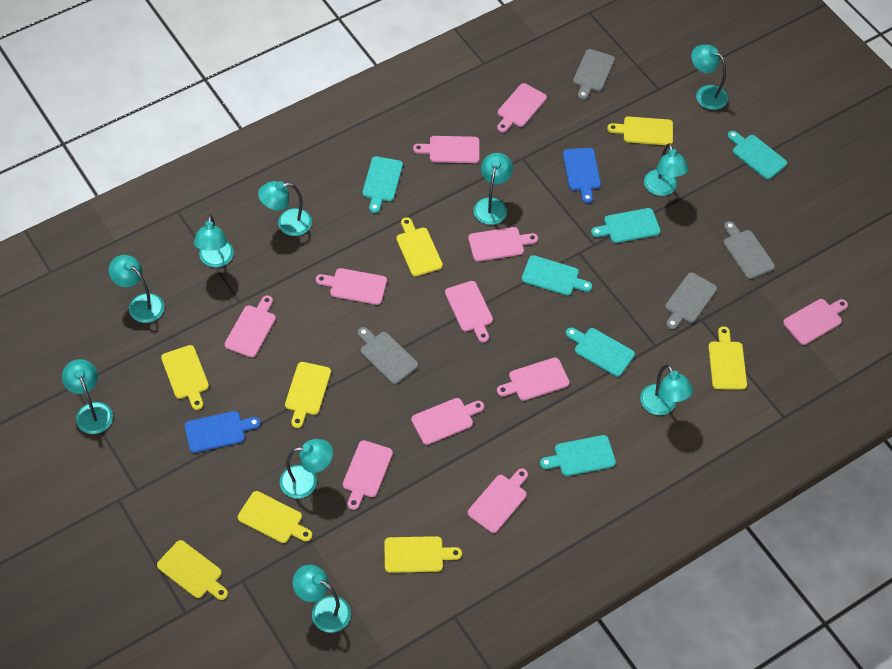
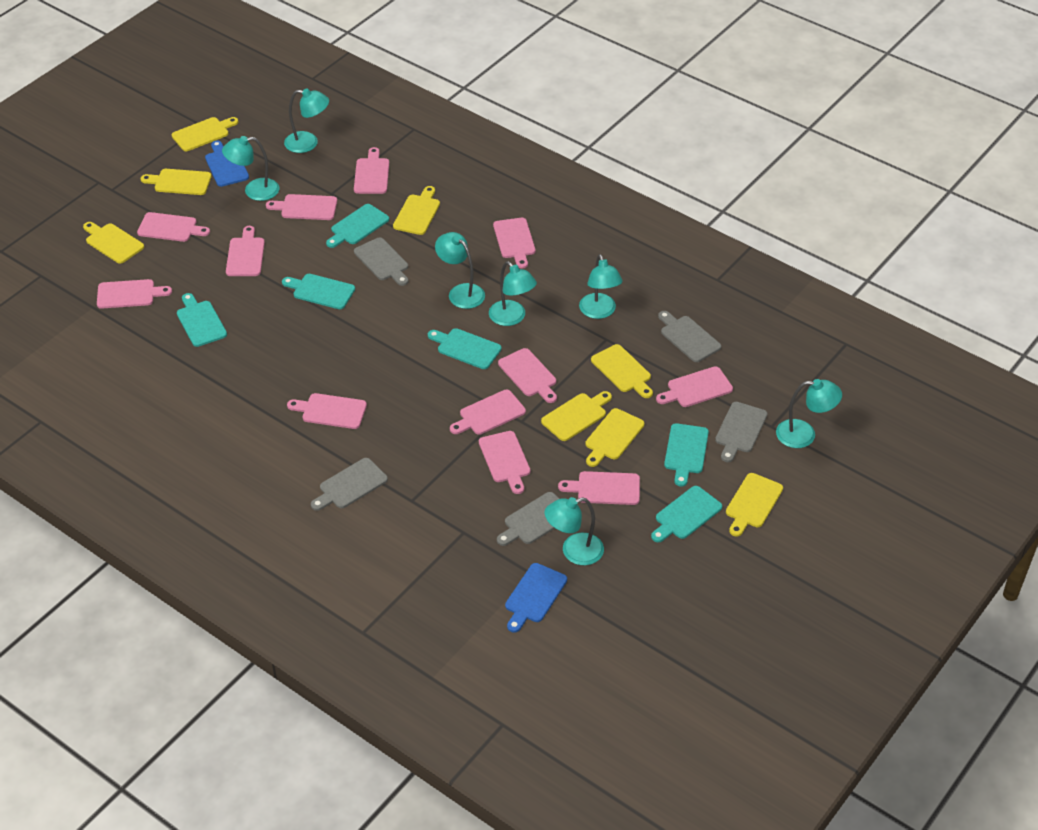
grey cutting board: [357,327,418,384] [573,49,615,100] [665,272,717,330] [723,221,775,279] = 4 -> [311,458,388,511] [354,237,408,286] [497,492,559,546] [658,311,721,362] [715,402,767,462] = 5
pink cutting board: [225,295,276,358] [316,268,387,305] [343,440,393,510] [411,398,484,445] [413,136,480,163] [445,281,493,342] [468,227,538,261] [468,468,528,533] [497,83,547,132] [497,358,570,401] [783,299,848,345] = 11 -> [97,279,172,309] [137,212,210,242] [226,226,265,276] [266,194,337,220] [287,393,367,429] [354,147,389,194] [450,390,526,435] [479,431,530,494] [493,218,536,269] [498,348,557,403] [558,471,640,505] [656,366,733,407] = 12
turquoise lamp: [62,359,113,434] [109,255,164,323] [194,215,234,268] [258,181,312,236] [280,439,333,499] [293,565,351,633] [474,153,513,225] [640,365,693,415] [644,143,688,196] [691,44,728,110] = 10 -> [222,136,279,201] [284,88,329,153] [435,232,485,309] [489,261,537,326] [545,497,604,565] [579,254,623,319] [776,379,842,448] = 7

